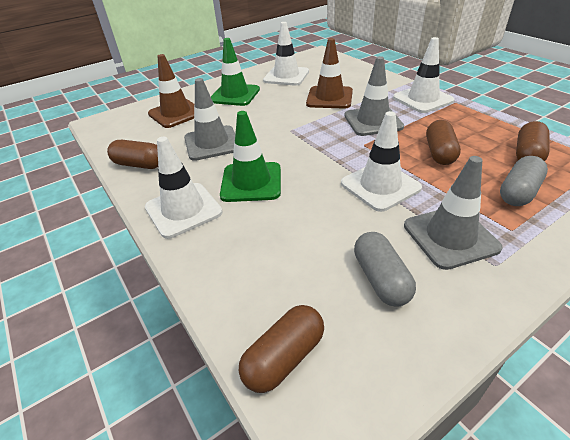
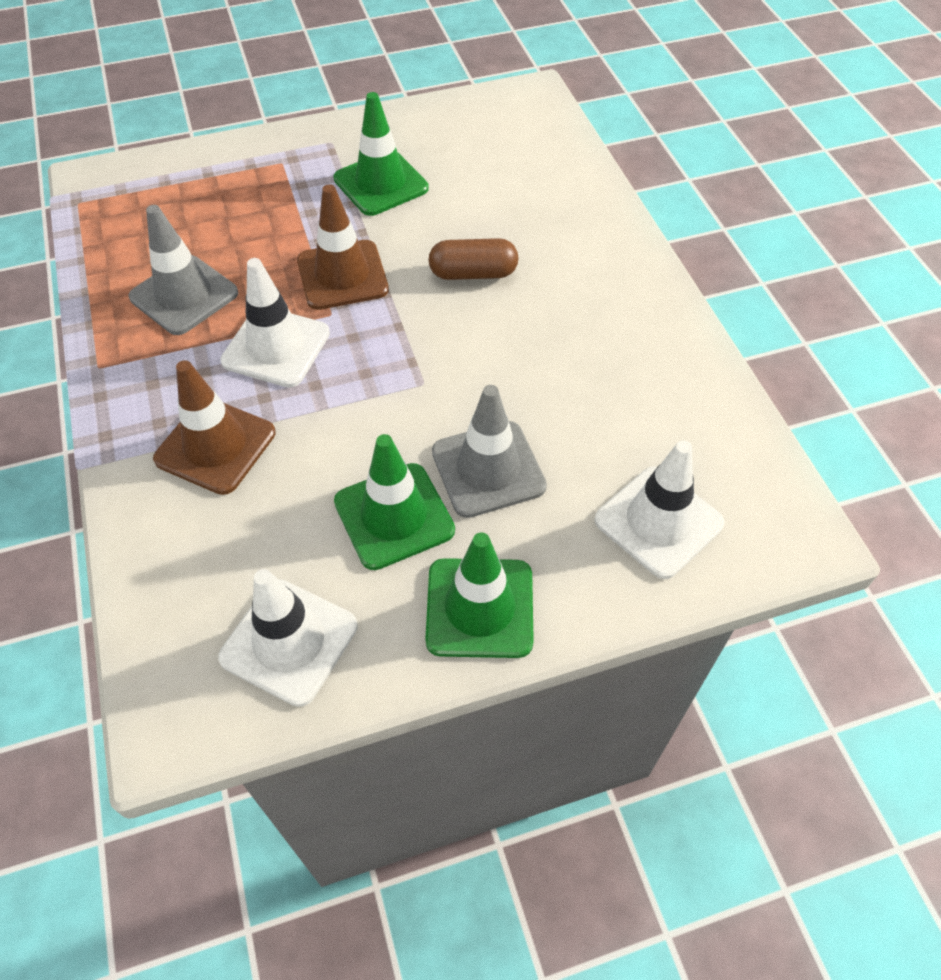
brown capsule: [107,140,158,169] [239,305,324,393] [426,120,461,165] [516,121,550,161] = 4 -> [428,238,518,280] = 1
green traffic cone: [211,38,260,106] [220,111,281,202] = 2 -> [333,92,429,216] [334,434,455,570] [425,532,534,658] = 3
grey capsule: [354,232,416,307] [500,156,548,206] = 2 -> none = 0
grey traffic cone: [184,78,235,161] [344,56,404,136] [404,156,503,270] = 3 -> [129,205,238,335] [432,385,547,518] = 2
white traffic cone: [145,137,223,239] [263,22,309,85] [341,111,422,212] [393,37,455,113] = 4 -> [218,569,358,707] [220,258,330,388] [595,440,725,579] = 3

